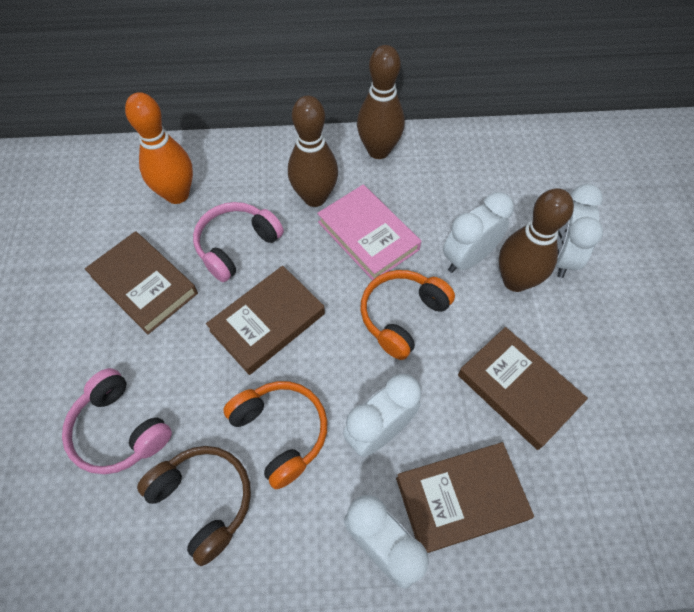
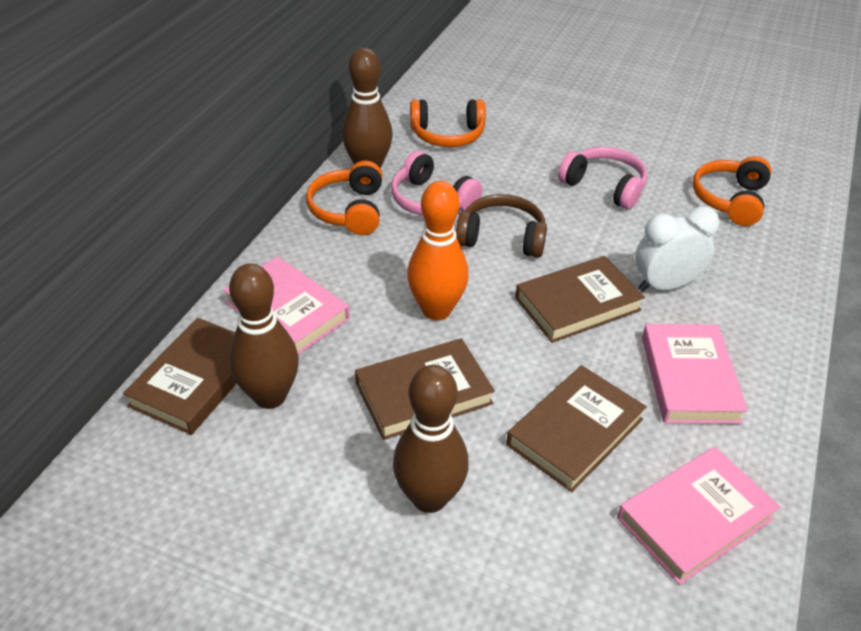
orange headphones: [223,381,328,489] [360,270,455,360] = 2 -> [306,160,382,235] [410,99,486,147] [693,156,772,226] = 3
pink book: [317,184,421,280] = 1 -> [223,256,350,355] [617,447,781,585] [642,324,748,424] = 3
white clock: [343,374,421,457] [343,495,429,589] [443,192,514,273] [556,184,603,278] = 4 -> [635,206,720,292] = 1

